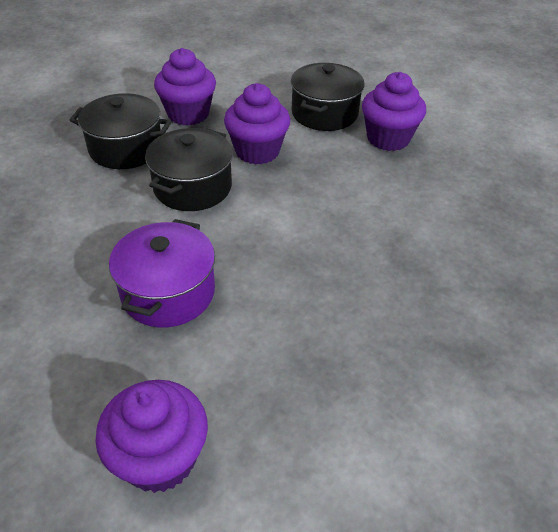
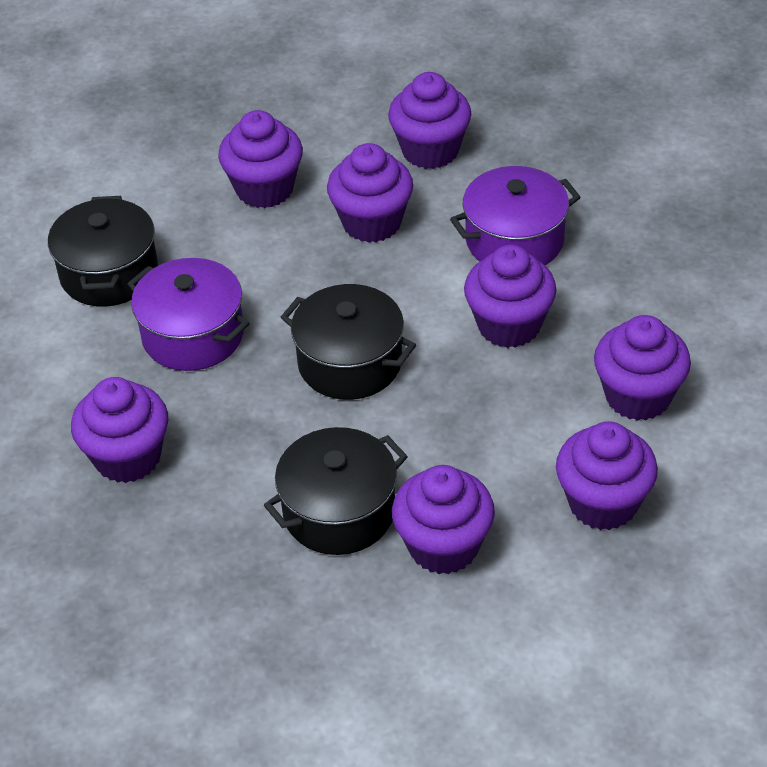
purple cupcake: [95,380,208,493] [154,48,216,126] [224,83,290,165] [362,72,426,151] = 4 -> [71,377,168,483] [218,110,303,208] [327,143,413,243] [388,72,471,169] [392,465,495,574] [464,245,556,348] [556,421,658,530] [594,315,691,421] = 8
purple pot: [109,219,215,327] = 1 -> [128,258,250,371] [450,166,581,265] = 2

